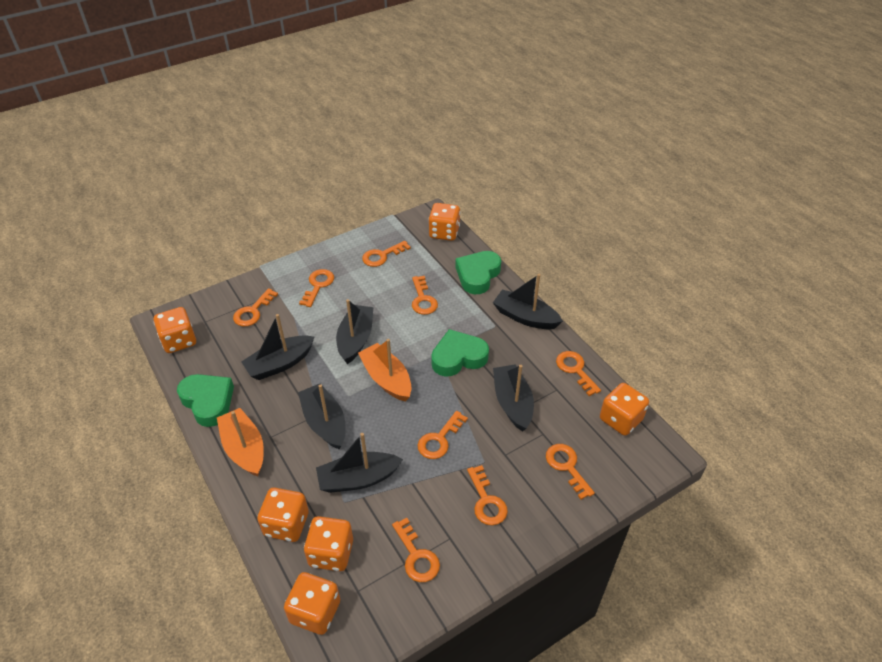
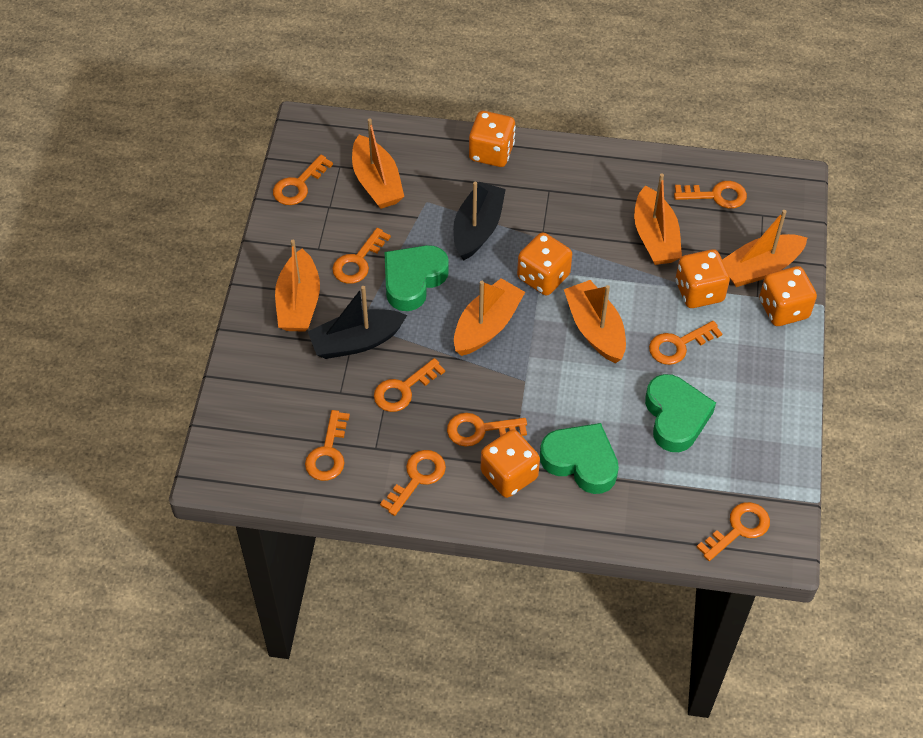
black boat: [241,314,314,380] [298,384,346,450] [316,433,403,493] [336,299,373,364] [493,274,563,329] [493,364,534,432] = 6 -> [308,286,407,359] [453,182,506,260] = 2
orange boat: [217,408,264,476] [358,339,412,402] = 2 -> [275,240,320,332] [352,118,404,209] [454,278,525,356] [564,280,626,363] [634,173,682,265] [722,210,807,287] = 6
orange dice: [154,307,196,353] [257,488,309,542] [284,572,340,635] [304,516,353,571] [428,203,460,241] [600,383,649,436] = 6 -> [469,111,516,167] [481,430,540,498] [517,232,572,296] [676,249,730,308] [759,266,817,326] = 5

